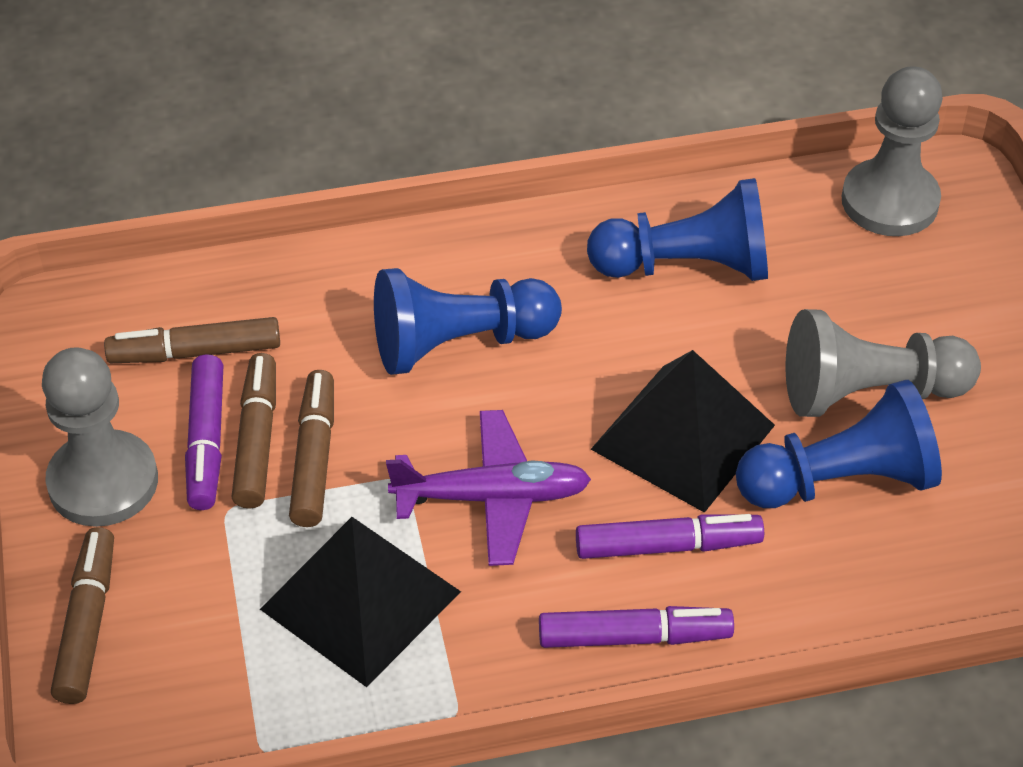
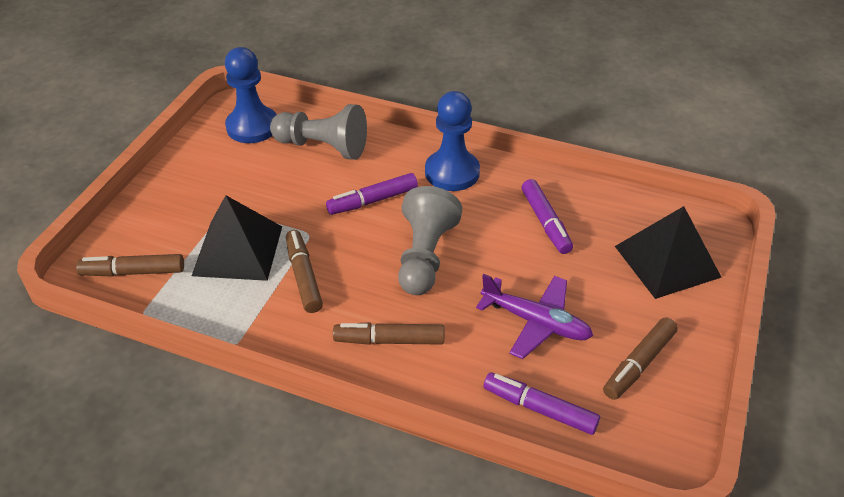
blue pawn: [374,268,562,375] [587,178,768,281] [736,380,942,508] = 3 -> [225,47,277,143] [425,91,480,191] = 2
grey pawn: [42,347,158,527] [786,309,981,417] [842,66,943,236] = 3 -> [270,104,367,160] [398,186,462,295] = 2

